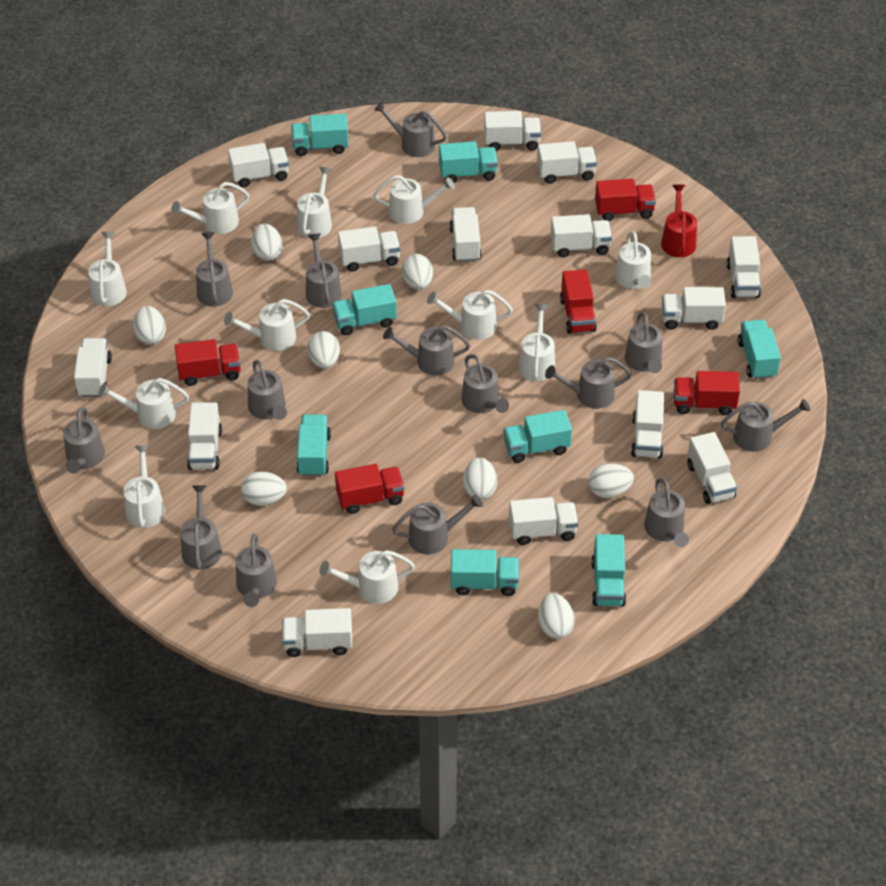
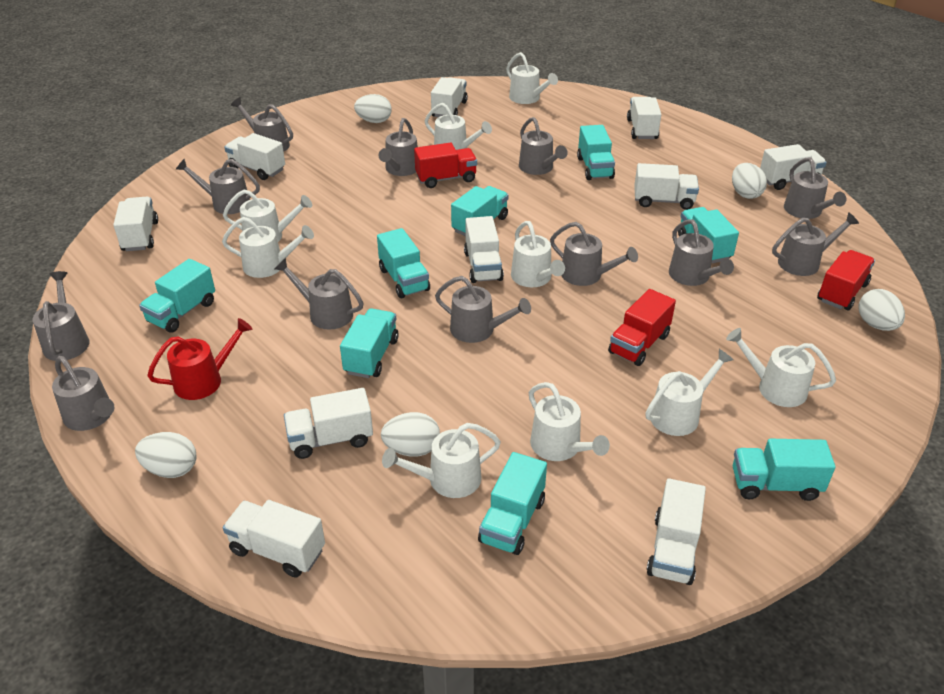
grey watering can: [63,407,105,474] [180,485,222,570] [196,232,233,307] [236,534,277,607] [248,360,287,420] [306,233,342,308] [374,101,447,157] [383,325,470,376] [392,494,483,554] [461,354,509,413] [545,357,632,409] [625,312,662,373] [644,478,689,547] [721,399,811,452] = 14 -> [33,271,89,361] [52,356,114,431] [175,159,260,214] [231,97,293,152] [275,258,364,330] [379,118,418,176] [435,276,531,343] [519,117,568,175] [550,222,638,286] [669,219,734,286] [772,212,859,276] [784,157,846,219] = 12
red truck: [175,339,241,386] [335,464,405,514] [560,269,597,334] [595,179,656,221] [674,371,740,415] = 5 -> [414,142,477,188] [608,289,676,366] [817,250,875,310] = 3
white egg: [133,306,166,345] [241,471,287,506] [251,223,283,261] [307,331,340,369] [402,254,433,290] [463,457,497,500] [538,593,575,639] [588,463,634,498] = 8 -> [135,432,197,478] [354,94,392,123] [381,412,440,457] [732,163,767,199] [858,289,905,331] = 5
white truck: [74,338,112,398] [187,402,222,470] [228,143,289,187] [282,608,352,657] [338,226,400,272] [449,207,482,262] [484,111,541,151] [509,497,579,545] [537,141,597,184] [550,214,612,257] [631,390,664,458] [662,287,726,330] [687,432,737,504] [726,236,761,298] = 14 -> [113,197,158,251] [223,500,325,577] [224,133,285,180] [284,388,373,459] [431,77,468,117] [464,216,504,283] [627,97,661,139] [634,163,699,210] [646,478,706,585] [760,144,827,190] = 10
white watering can: [88,232,127,306] [98,378,189,429] [123,445,165,528] [171,182,249,234] [224,299,310,351] [297,167,332,238] [319,550,415,604] [374,175,455,224] [427,290,513,340] [518,304,555,381] [615,231,651,289] = 11 -> [222,217,314,278] [223,190,312,242] [382,423,501,498] [425,103,492,150] [506,52,558,104] [511,221,565,287] [529,382,610,461] [645,349,734,436] [726,328,836,407] = 9

